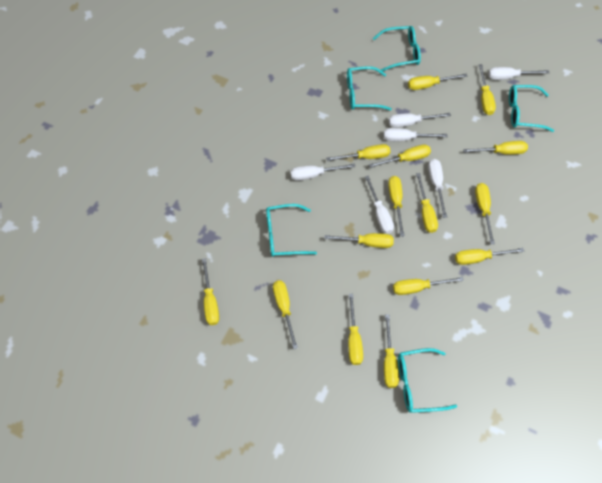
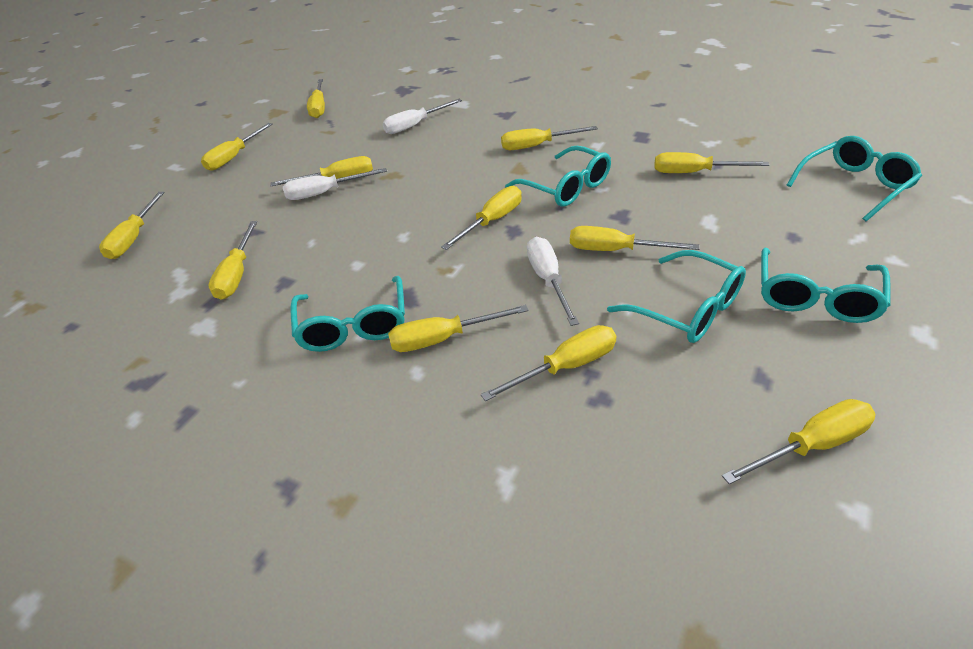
white screwdriver: [290,164,355,181] [365,175,394,234] [384,128,448,141] [389,113,451,128] [428,159,447,218] [488,67,549,80] = 6 -> [283,168,387,200] [382,99,462,134] [527,237,579,326] = 3
yellow screwdriver: [202,258,219,325] [273,280,298,349] [324,233,394,248] [326,144,391,161] [348,294,363,365] [369,145,431,168] [384,314,399,388] [388,176,404,237] [393,277,464,295] [408,74,468,90] [416,173,438,233] [455,248,524,265] [463,141,528,155] [475,183,495,245] [479,64,496,115] = 15 -> [99,192,165,259] [201,123,273,171] [208,221,257,300] [270,156,373,186] [307,79,325,118] [388,305,529,352] [441,186,522,250] [481,325,617,401] [501,126,598,150] [570,226,700,251] [654,152,769,173] [722,399,875,484] = 12

